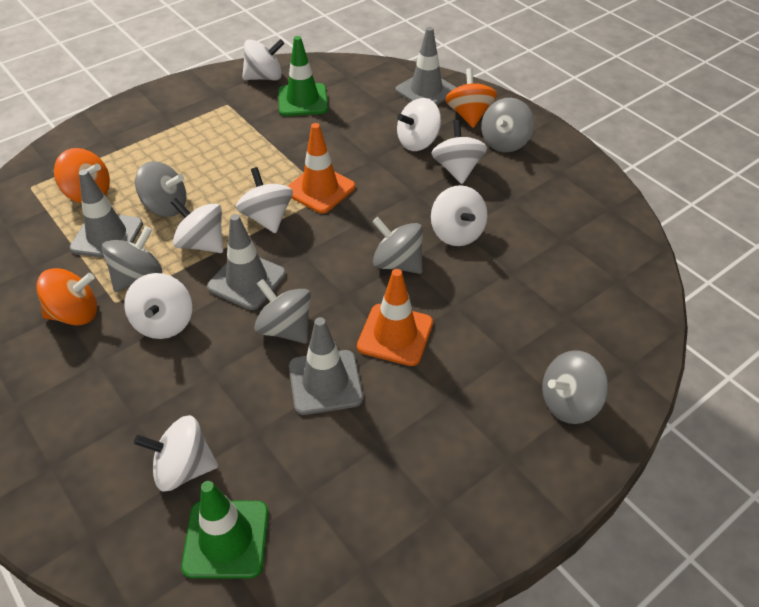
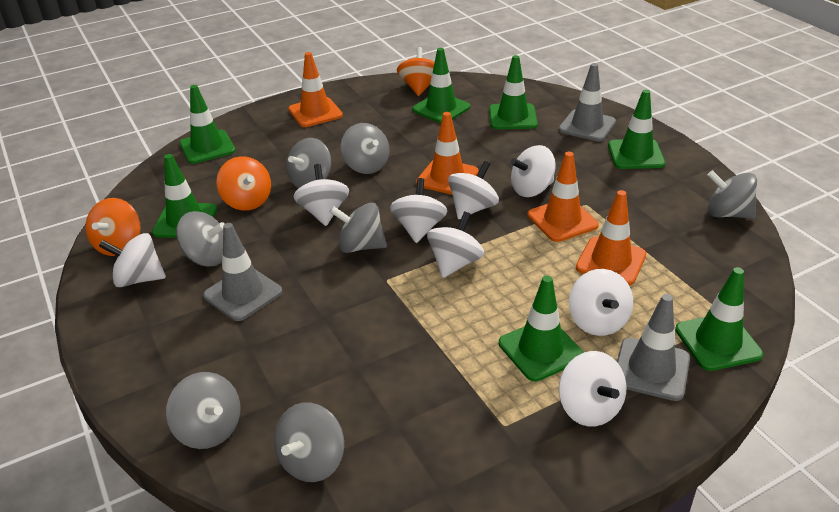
green traffic cone: [181,481,269,578] [278,36,328,116] = 2 -> [152,154,217,238] [180,85,236,164] [412,48,470,123] [489,55,538,129] [499,276,584,382] [608,90,665,169] [675,267,763,371] = 7
grey spinning top: [102,226,162,292] [135,161,186,217] [254,279,311,343] [372,217,423,274] [481,98,534,152] [542,350,608,424] = 6 -> [166,372,240,449] [176,211,225,266] [274,402,344,482] [286,138,331,188] [330,202,387,253] [341,123,390,174] [707,170,757,219] = 7
grey traffic cone: [70,169,143,258] [207,214,286,310] [289,317,363,415] [396,27,456,105] = 4 -> [203,223,282,321] [559,63,616,141] [617,294,690,401] = 3
orange traffic cone: [288,123,355,213] [357,269,433,366] = 2 -> [288,52,343,127] [416,112,479,195] [527,152,599,242] [576,190,646,285] = 4

